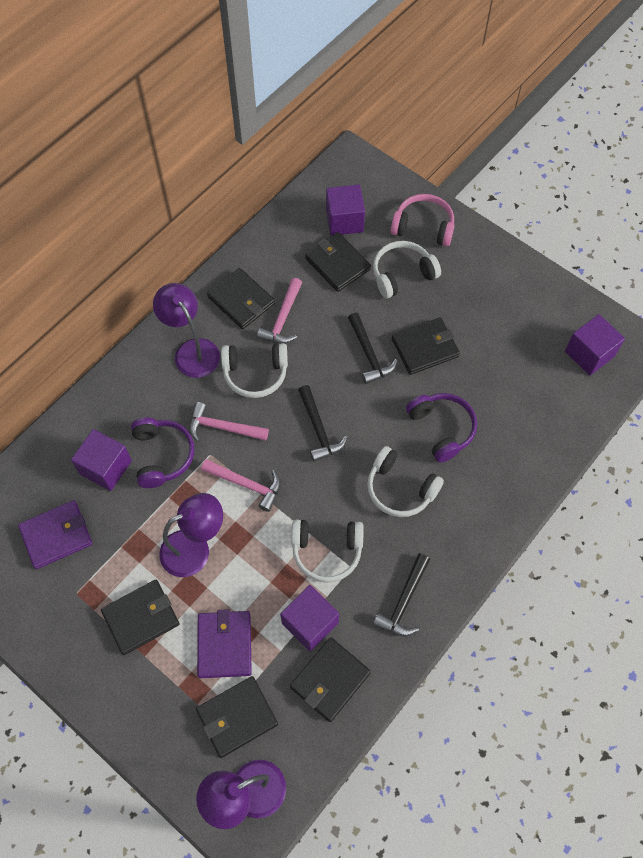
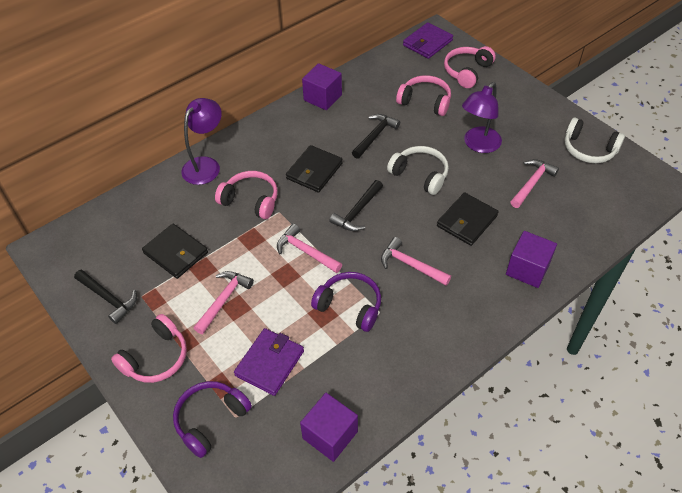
black wallet: [101,580,179,655] [196,676,278,758] [207,268,275,329] [290,638,371,722] [305,232,371,292] [391,317,460,375] = 6 -> [142,224,208,279] [286,145,343,192] [437,192,499,246] = 3
pink hammer: [189,402,269,442] [201,459,281,512] [257,278,302,343] = 3 -> [194,271,254,334] [277,224,342,273] [381,237,451,286] [510,159,559,208] = 4
pink headphones: [391,194,455,247] = 1 -> [111,314,187,383] [215,171,278,219] [396,75,451,116] [444,46,496,88] = 4
purple cube: [71,429,132,491] [280,585,339,651] [326,184,365,236] [565,314,625,375] = 4 -> [300,393,358,462] [302,63,342,110] [506,231,557,288] = 3
purple lamp: [153,283,220,378] [159,493,223,577] [196,760,286,829] = 3 -> [182,98,222,185] [462,82,502,153] = 2
white headphones: [221,343,288,398] [291,520,364,583] [367,446,444,517] [373,241,441,298] = 4 -> [387,146,449,195] [565,118,625,163] = 2

